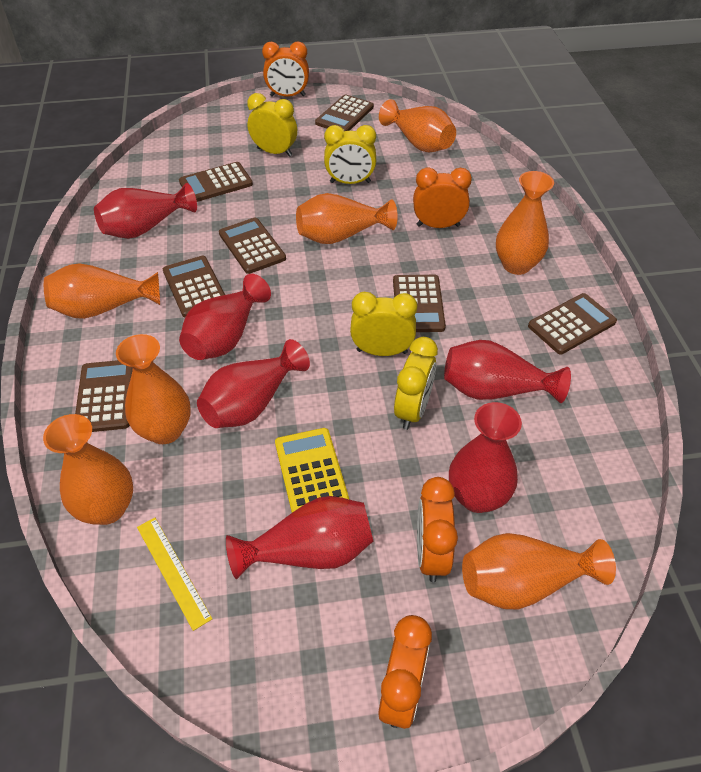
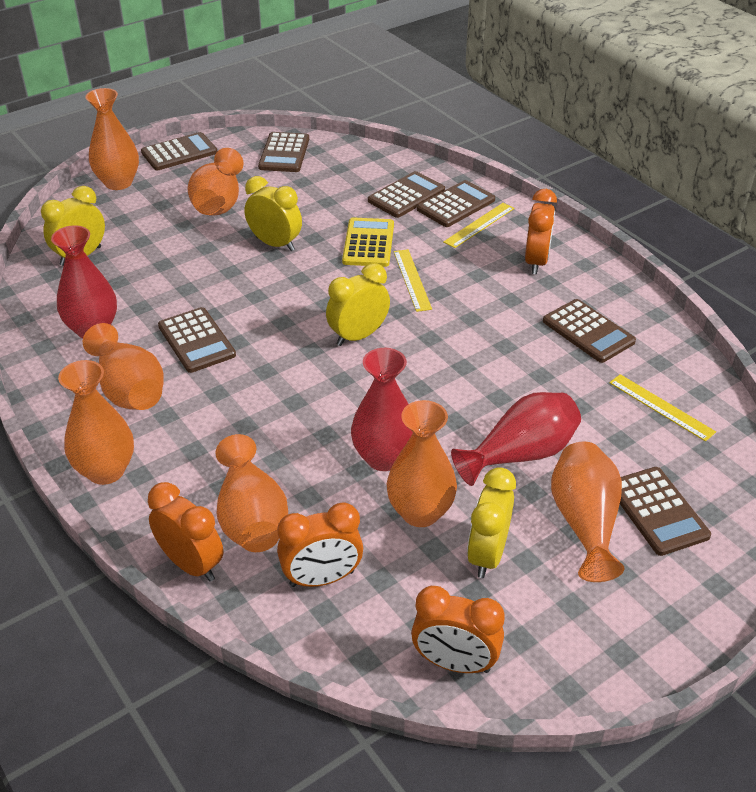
red vase: [94,183,197,239] [179,274,271,360] [197,339,310,428] [226,496,373,579] [444,340,571,403] [449,402,522,513] = 6 -> [51,225,117,339] [351,348,413,471] [451,392,581,486] = 3
yellow ruler: [137,518,212,631] = 1 -> [393,249,432,312] [443,203,514,248] [609,374,716,442] = 3

